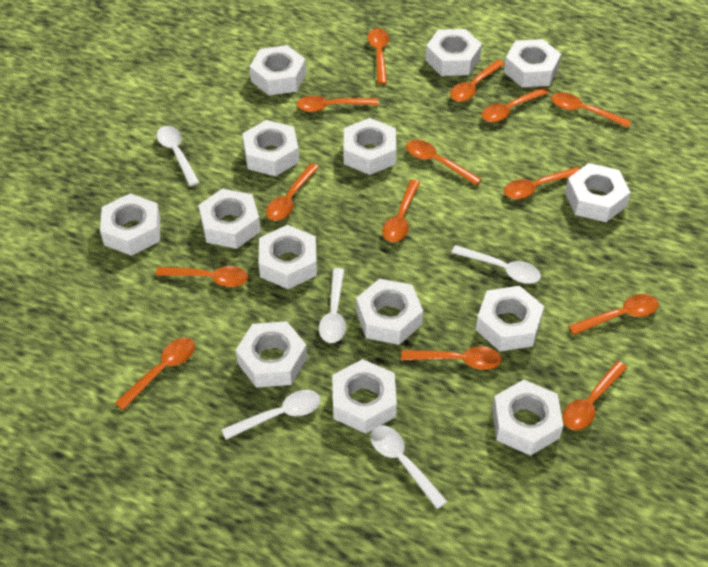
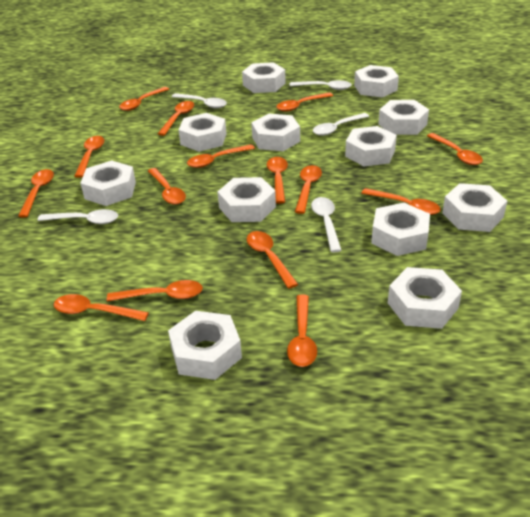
orange spoon: [115,338,195,410] [155,266,248,287] [266,163,319,221] [297,95,379,112] [367,28,389,84] [382,180,420,242] [401,346,502,370] [406,140,482,186] [450,60,505,102] [481,87,549,122] [504,167,580,199] [551,92,631,128] [562,361,627,430] [568,294,659,335] = 14 -> [18,169,54,218] [54,294,149,321] [74,136,104,178] [107,280,203,302] [119,87,169,111] [148,168,186,205] [158,101,194,136] [187,144,255,168] [247,231,298,289] [267,157,288,204] [276,92,333,112] [287,295,317,367] [295,165,322,214] [361,188,441,215] [427,133,483,165] = 15
white nut: [100,193,160,256] [198,188,261,249] [236,321,307,388] [242,120,299,176] [250,45,306,96] [259,225,317,289] [332,359,397,434] [344,118,396,175] [356,278,423,345] [425,29,482,76] [476,286,544,351] [492,380,564,456] [504,39,561,87] [565,163,631,222] = 14 -> [80,160,136,206] [168,311,242,380] [178,113,227,152] [217,177,276,222] [242,62,286,93] [251,114,300,151] [345,126,397,166] [354,65,399,97] [371,203,430,256] [378,100,429,135] [388,267,462,329] [442,183,507,232] = 12

